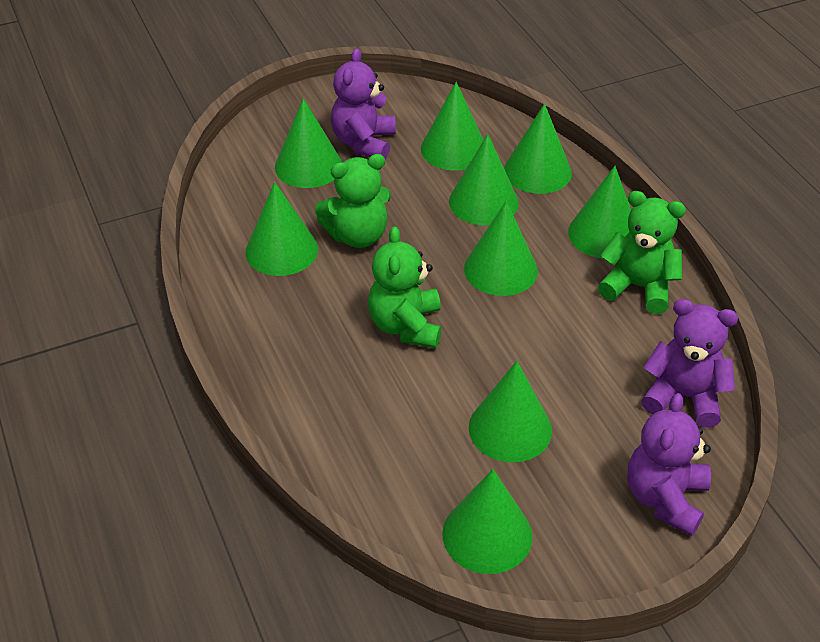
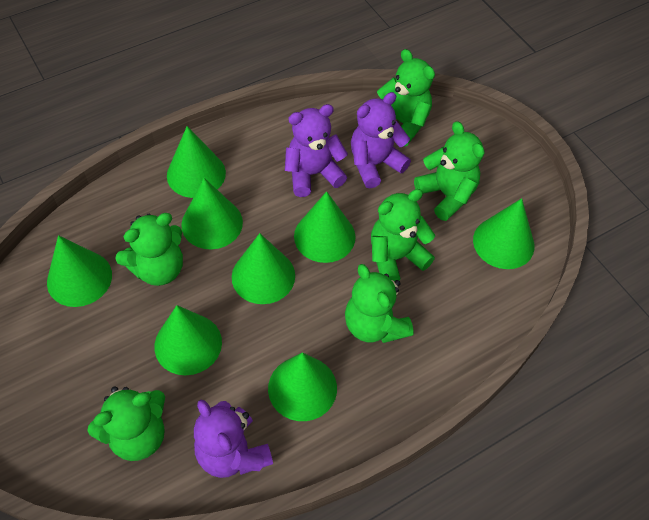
green cone: [245,182,318,276] [275,98,342,188] [421,82,484,171] [442,469,532,574] [449,134,519,226] [464,201,538,296] [469,361,552,463] [504,104,572,194] [568,166,631,259] = 9 -> [47,235,112,307] [154,305,222,375] [167,126,226,198] [181,178,243,249] [232,233,295,304] [268,352,337,421] [294,191,356,263] [473,198,535,269] = 8
green teddy bear: [315,154,391,248] [368,226,441,348] [598,191,686,314] = 3 -> [87,386,165,461] [116,213,183,286] [345,264,414,343] [371,189,435,281] [377,49,435,146] [414,121,484,221] = 6

